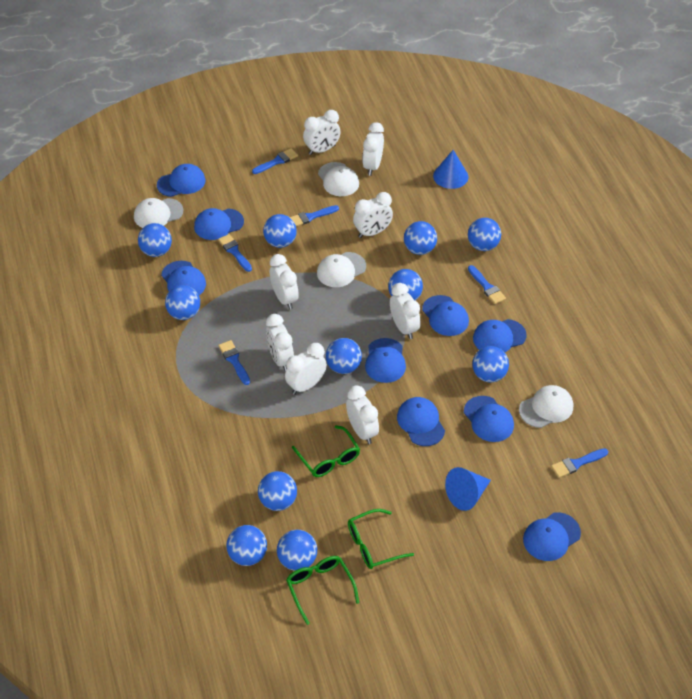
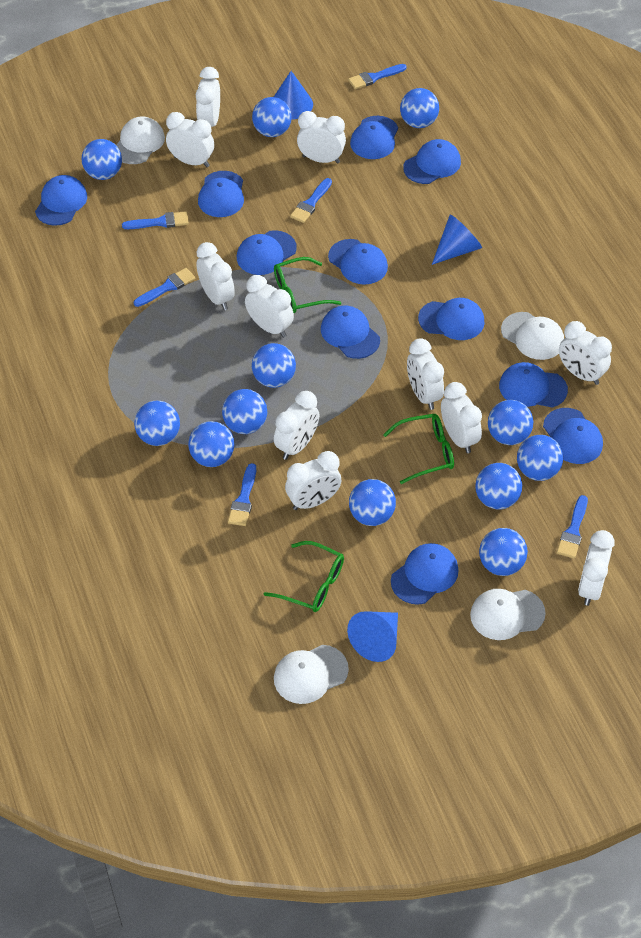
blue ball: [138,223,172,257] [165,285,200,320] [226,525,267,566] [258,471,297,511] [263,214,297,248] [277,530,317,571] [326,338,362,374] [388,269,423,301] [404,221,437,255] [468,218,501,251] [472,346,509,382] = 11 -> [82,139,122,180] [134,401,180,446] [188,421,234,467] [222,389,267,434] [252,97,292,137] [252,343,296,388] [349,479,396,526] [400,88,439,128] [475,463,522,510] [479,528,528,576] [488,400,533,445] [517,435,563,481] = 12
blue cap: [157,164,206,197] [161,261,206,295] [194,208,244,240] [365,338,406,383] [397,397,445,446] [422,295,469,336] [464,396,514,442] [473,319,526,352] [523,512,581,561] = 9 -> [35,175,87,226] [198,171,244,217] [237,230,297,275] [321,306,380,359] [328,239,388,285] [350,116,398,159] [391,543,459,605] [403,139,461,184] [418,298,484,340] [499,362,568,408] [543,408,603,464] = 11
blue cone: [433,150,468,189] [445,467,491,511] = 2 -> [274,71,313,119] [347,611,398,662] [432,214,482,265] = 3
white clock: [266,314,294,371] [270,254,299,310] [285,343,327,395] [303,110,341,155] [346,386,379,444] [353,192,393,238] [362,122,384,176] [390,283,420,339] = 8 -> [166,112,214,167] [196,67,220,127] [196,242,235,310] [245,275,294,338] [274,391,319,460] [285,451,342,510] [297,111,346,164] [407,338,444,410] [441,382,482,453] [559,321,612,385] [578,530,615,606] = 11

